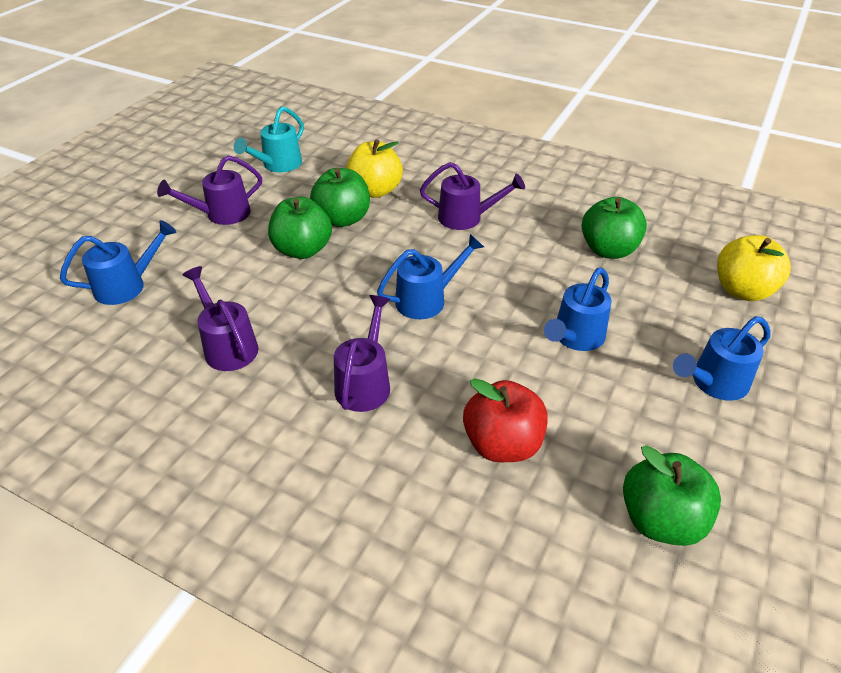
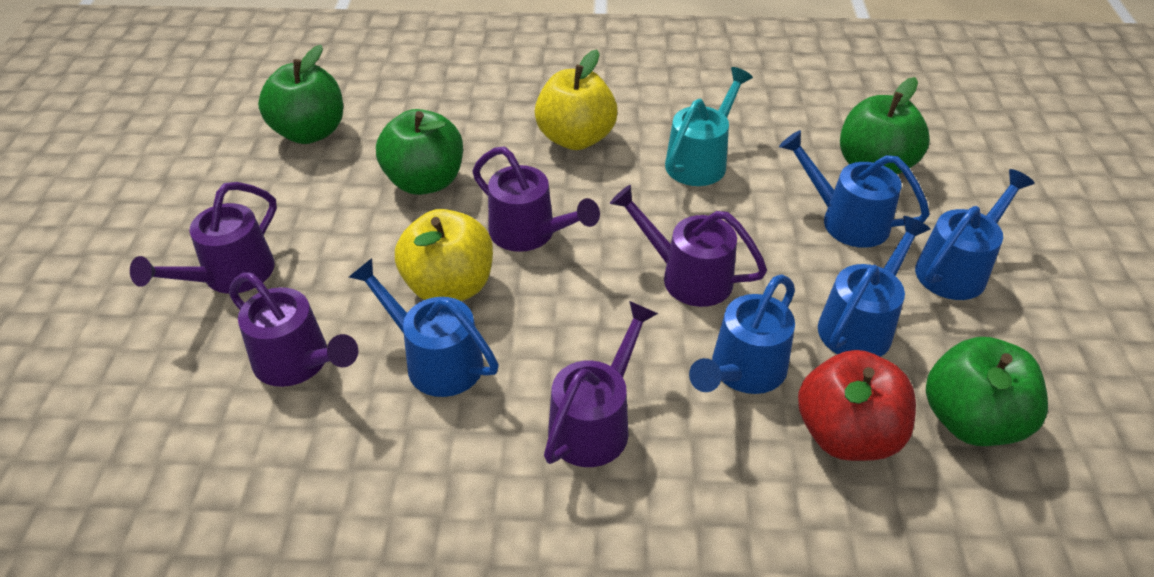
blue watering can: [60,220,177,305] [377,234,484,319] [544,268,612,351] [673,316,771,401] = 4 -> [349,258,499,397] [689,274,795,394] [779,130,930,248] [818,216,930,357] [915,169,1035,300] = 5
purple watering can: [157,155,262,225] [182,266,258,371] [334,295,391,412] [420,162,525,230] = 4 -> [130,182,277,294] [229,273,358,387] [472,147,600,252] [544,301,658,467] [610,185,767,307] = 5

